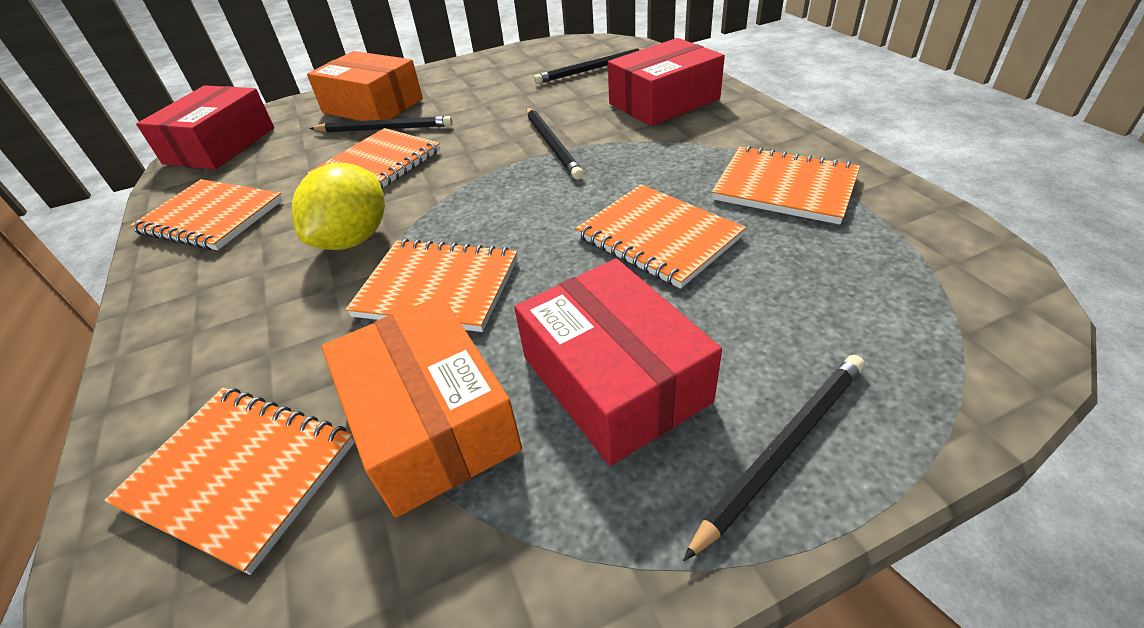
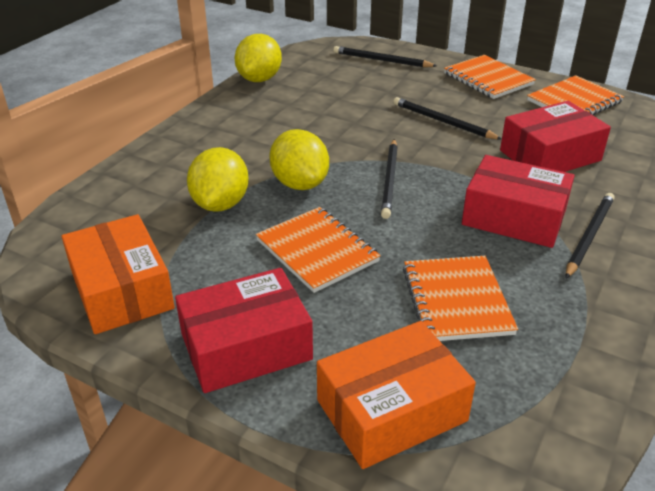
orange notebook: [104,388,355,575] [130,179,283,250] [307,128,440,189] [346,239,518,332] [576,184,746,289] [712,145,860,224] = 6 -> [256,207,381,293] [403,256,518,341] [444,55,536,99] [527,75,624,115] = 4
yellow lemon: [291,163,385,250] = 1 -> [187,147,249,212] [235,34,282,82] [269,129,329,190] = 3

